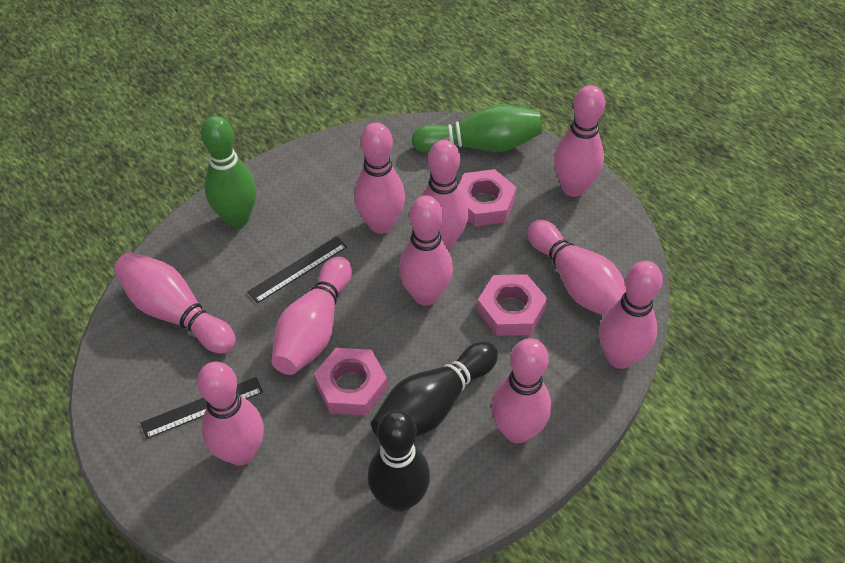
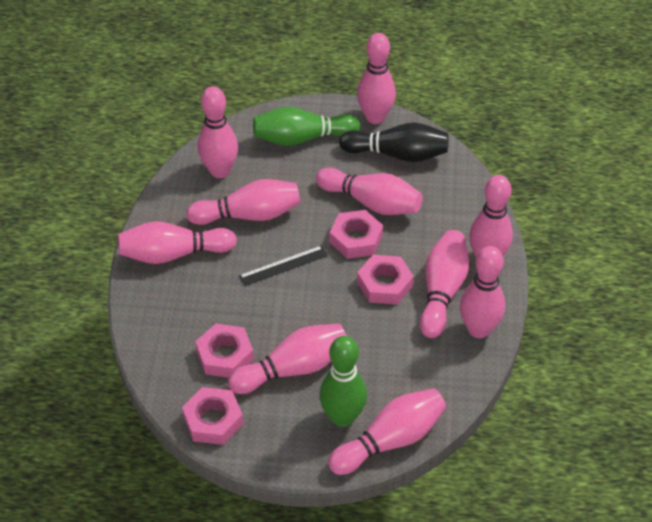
black bowling pin: [368,410,430,512] [371,342,498,437] = 2 -> [339,122,449,162] = 1
black ruler: [141,377,263,439] [247,236,347,303] = 2 -> [239,245,328,286] = 1
pink nut: [314,348,388,415] [459,169,516,227] [477,274,547,336] = 3 -> [182,387,243,445] [195,324,254,378] [330,210,383,259] [357,255,414,305] = 4

